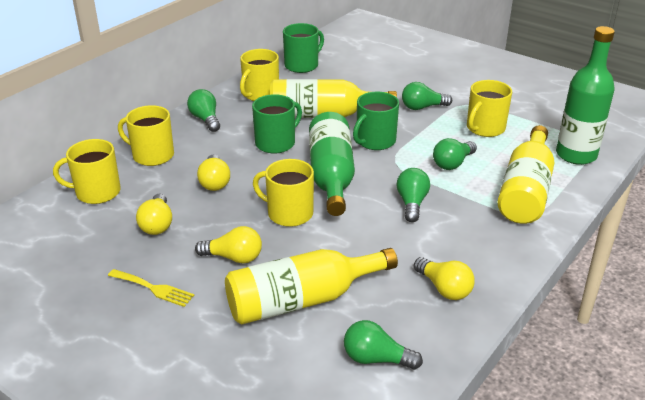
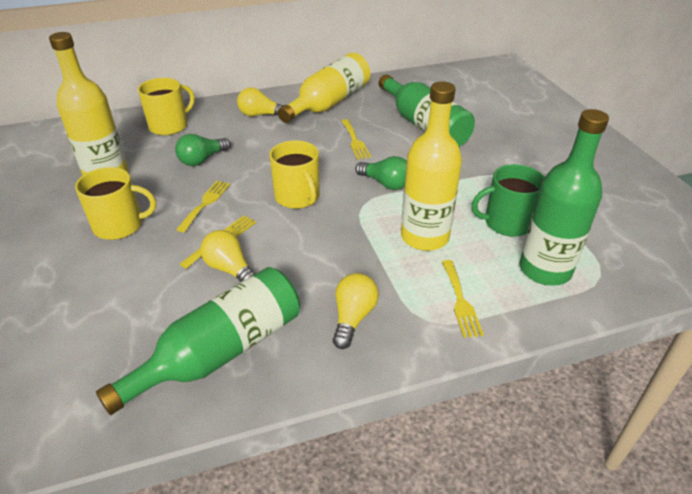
green bottle: [309,112,355,216] [556,26,615,165] = 2 -> [96,267,300,415] [378,74,475,146] [520,109,609,286] = 3
green light bulb: [187,89,220,132] [344,320,423,370] [396,168,430,222] [402,82,452,110] [433,138,477,170] = 5 -> [175,134,231,166] [355,156,407,190] = 2
green mug: [252,94,302,154] [283,23,324,73] [353,92,399,150] = 3 -> [471,164,545,237] = 1
yellow fork: [108,269,194,307] = 1 -> [176,181,230,232] [179,215,256,269] [341,119,371,160] [442,260,484,338] = 4
yellow light bulb: [136,193,172,235] [195,226,262,263] [197,155,230,191] [414,257,475,300] = 4 -> [200,230,256,282] [237,87,284,117] [333,273,379,349] = 3
yellow mug: [53,139,121,204] [118,105,174,166] [240,49,279,101] [253,159,314,227] [467,80,512,137] = 5 -> [75,167,156,240] [138,78,195,135] [269,140,320,209] = 3

